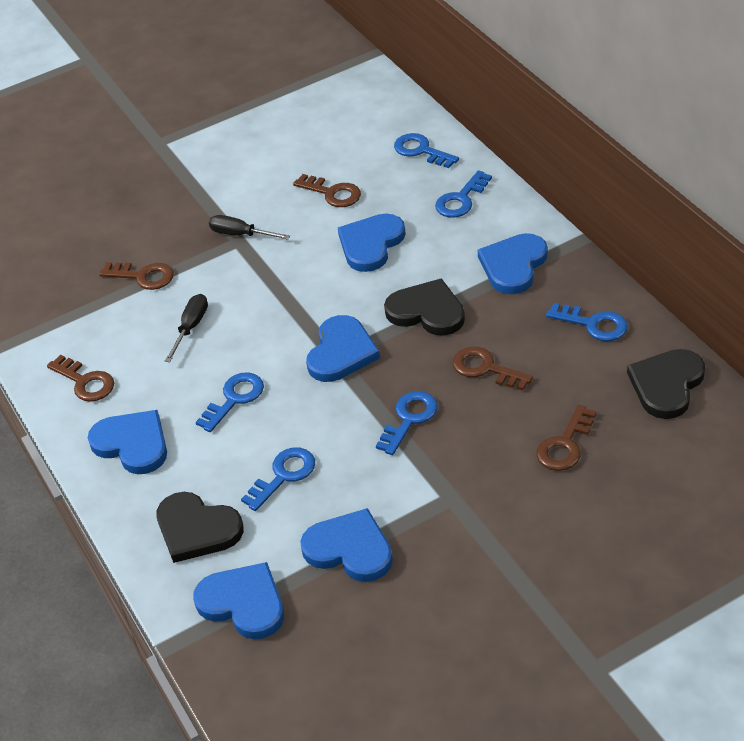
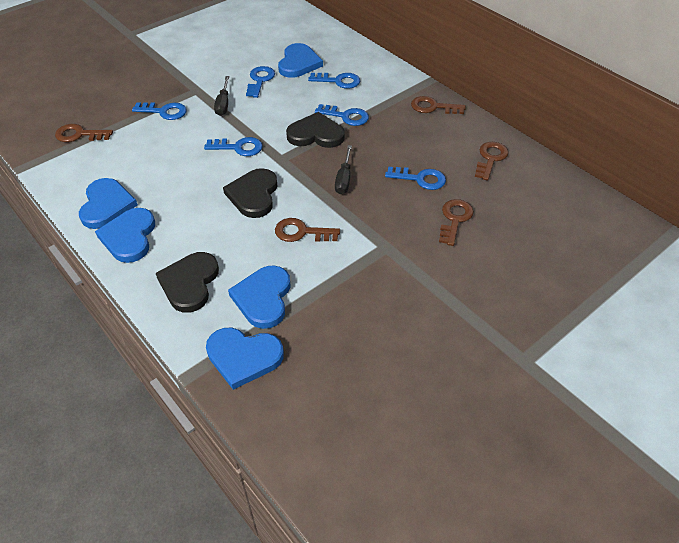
blue heart: [88,410,167,474] [193,562,284,639] [300,508,393,582] [306,315,380,382] [338,213,406,272] [477,233,548,294] = 6 -> [79,178,138,229] [95,208,155,263] [206,328,284,390] [228,265,291,329] [278,43,323,78] = 5

